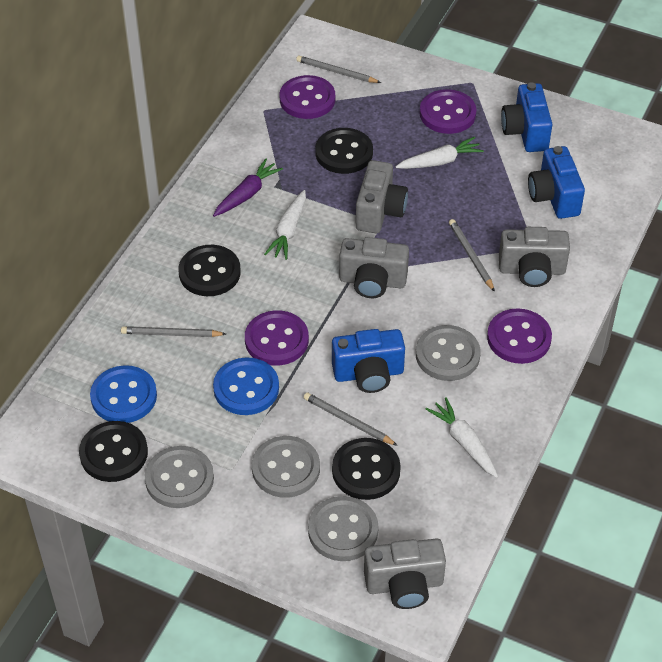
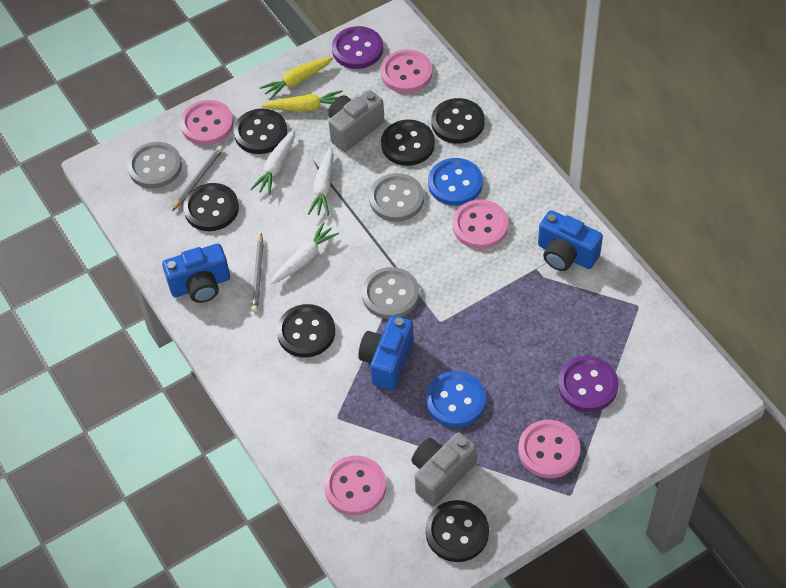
black button: [79,421,148,482] [179,245,241,296] [315,128,373,174] [332,438,401,500] = 4 -> [183,183,239,231] [234,108,287,154] [277,304,335,358] [381,119,435,166] [425,500,489,562] [431,98,485,144] = 6
grey button: [145,446,214,508] [252,436,320,498] [308,496,379,561] [416,325,481,381] = 4 -> [127,142,182,188] [362,267,419,319] [369,173,424,222] = 3
grey camera: [339,237,409,298] [356,160,408,233] [364,538,446,609] [499,227,570,287] = 4 -> [328,90,385,152] [411,432,476,506] = 2
grey pencil: [121,326,226,337] [296,55,381,83] [304,393,398,446] [449,219,495,292] = 4 -> [172,146,223,211] [251,233,264,312] = 2
pink button: none = 0 -> [180,100,234,145] [324,456,386,515] [381,50,433,93] [453,200,508,249] [518,420,581,478] = 5
purple button: [245,310,309,366] [279,75,335,119] [420,89,477,134] [487,308,552,364] = 4 -> [332,26,383,69] [558,356,619,412] = 2
purple carrot: [213,159,283,217] = 1 -> none = 0
yellow carrot: none = 0 -> [260,57,333,100] [262,90,343,111] = 2

